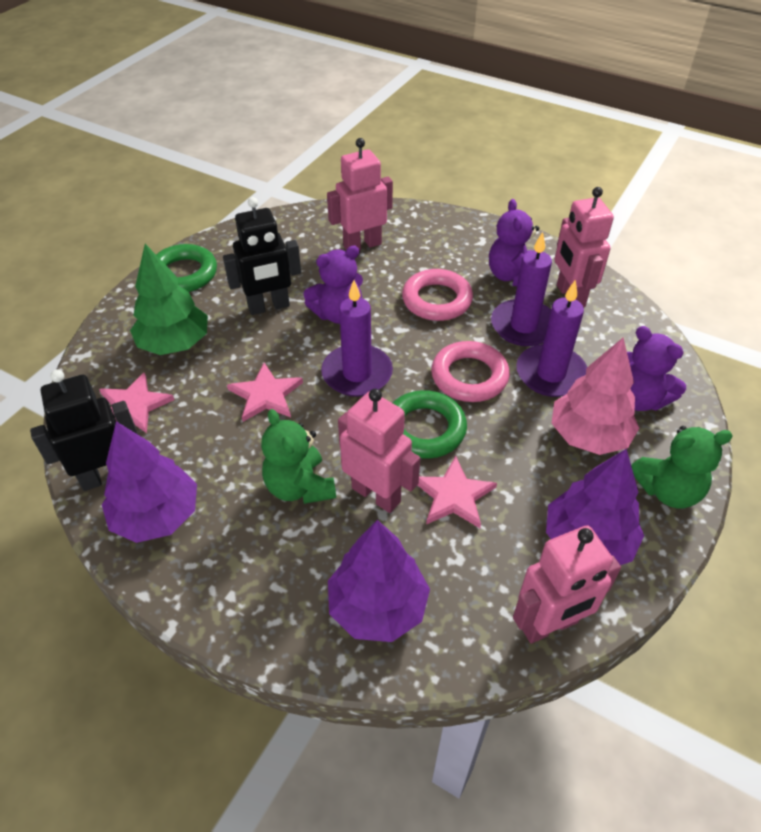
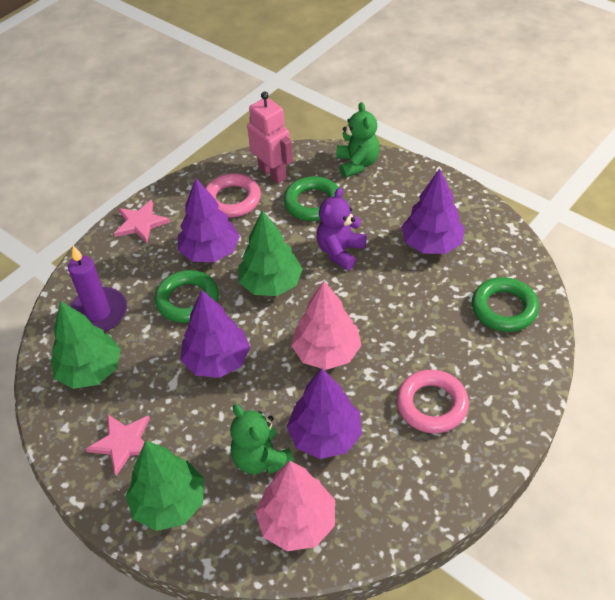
black robot: [30,370,138,491] [223,197,301,315] = 2 -> none = 0
green ring: [156,244,217,292] [393,390,467,459] = 2 -> [154,270,219,323] [284,176,342,221] [472,277,539,332] = 3
green tree: [130,244,208,355] = 1 -> [51,301,121,389] [126,441,204,531] [238,210,303,296] = 3
pink robot: [327,138,393,251] [338,389,420,513] [513,525,621,643] [554,187,614,308] = 4 -> [247,91,293,184] = 1
pink star: [99,372,174,433] [227,363,303,422] [418,456,497,528] = 3 -> [86,414,150,476] [114,200,170,243] = 2
pink tree: [552,338,639,455] = 1 -> [255,461,335,551] [291,281,361,370] = 2
purple candle: [321,280,393,397] [491,232,552,346] [516,280,587,397] = 3 -> [68,246,127,332] = 1
purple teddy bear: [303,245,363,324] [489,199,539,286] [627,326,686,411] = 3 -> [317,188,367,270] = 1
purple tree: [102,421,197,543] [328,520,430,642] [546,449,644,565] = 3 -> [178,178,240,262] [181,290,250,378] [287,369,362,459] [401,169,465,254] = 4

